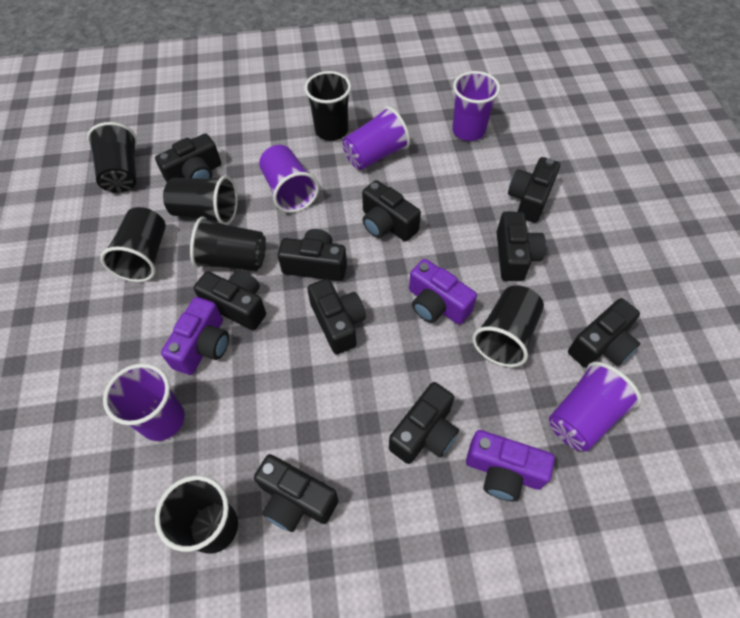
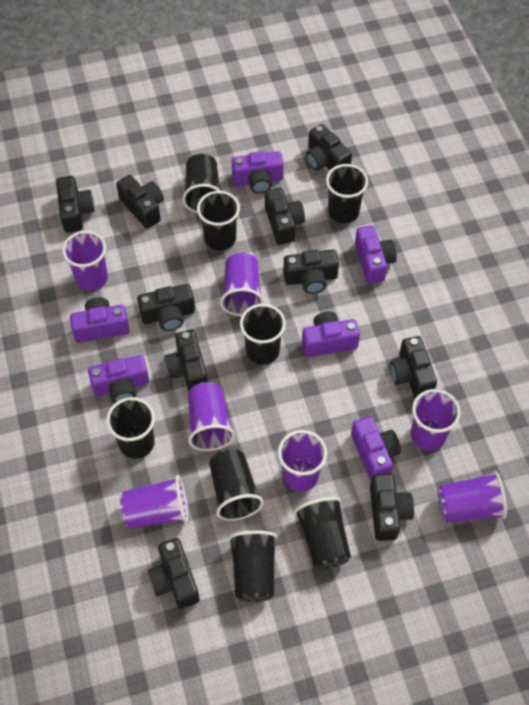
black cup: [87,122,137,193] [100,207,166,282] [155,475,238,554] [163,175,238,225] [190,217,266,271] [304,71,351,141] [472,285,544,367] = 7 -> [106,397,155,459] [182,154,221,213] [197,191,240,250] [209,449,264,521] [228,530,278,602] [240,304,286,365] [294,497,351,569] [326,164,368,223] = 8
purple camera: [161,297,229,375] [409,259,477,325] [466,430,555,501] = 3 -> [70,297,129,343] [88,355,149,403] [232,151,284,194] [302,311,360,357] [351,416,401,481] [355,225,397,284] = 6
purple cup: [103,363,185,441] [259,145,319,213] [342,106,410,170] [452,71,500,141] [549,362,642,451] = 5 -> [62,231,108,291] [120,475,188,529] [188,382,235,451] [220,253,264,316] [278,430,327,492] [411,389,461,450] [438,471,507,523] = 7

